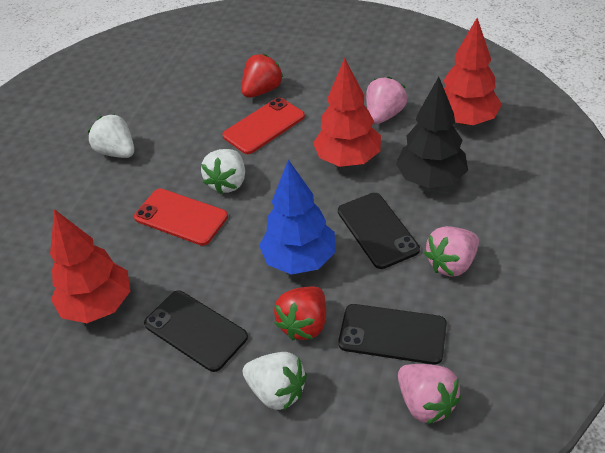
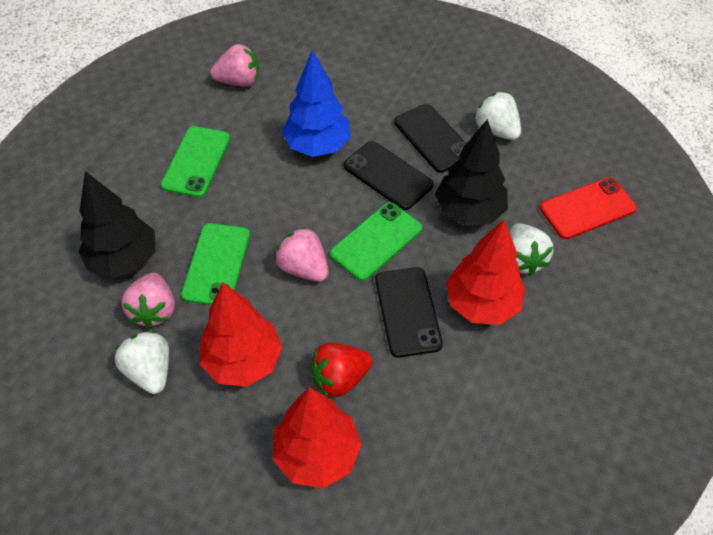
black tree: [396,77,468,188] = 1 -> [78,171,156,279] [435,119,508,226] = 2
green phone: none = 0 -> [161,126,230,198] [181,223,250,305] [330,202,422,281] = 3
red phone: [134,189,228,246] [222,98,305,154] = 2 -> [540,177,637,239] = 1
red strawberry: [242,54,283,98] [274,286,326,340] = 2 -> [310,343,372,398] = 1

